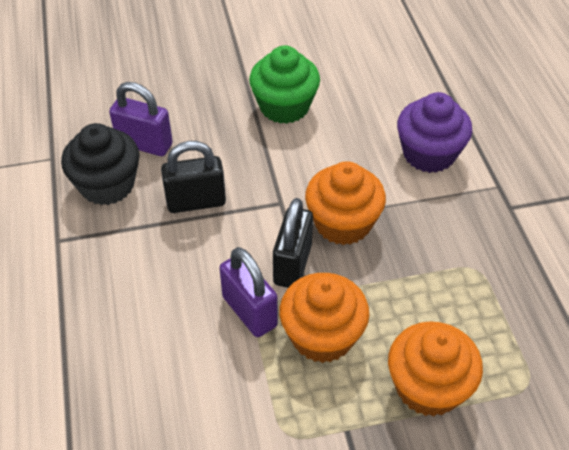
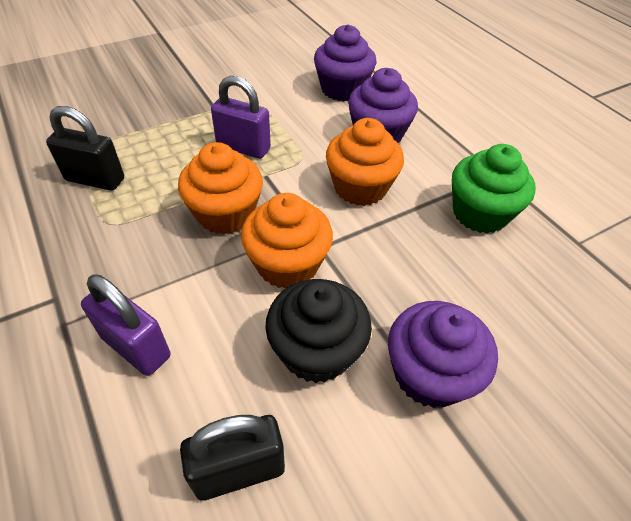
purple cupcake: [397,92,472,173] = 1 -> [314,24,376,101] [348,68,418,143] [388,301,498,408] = 3

